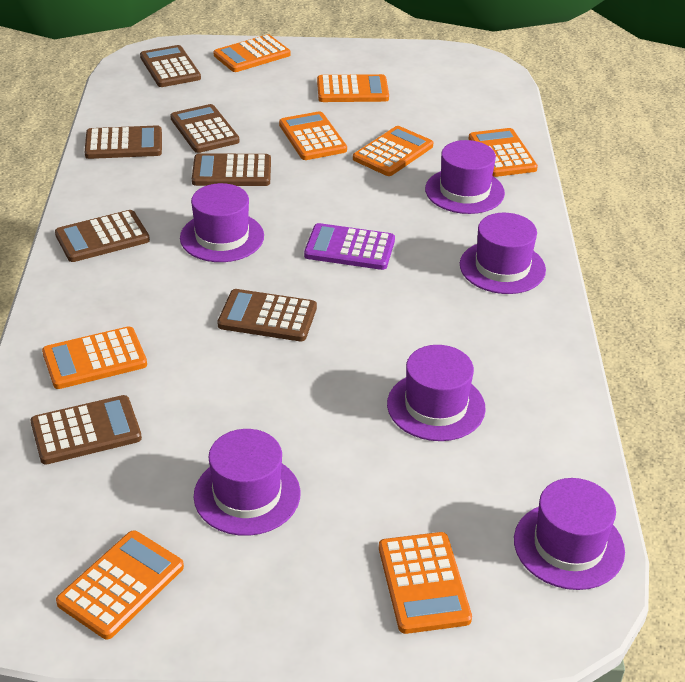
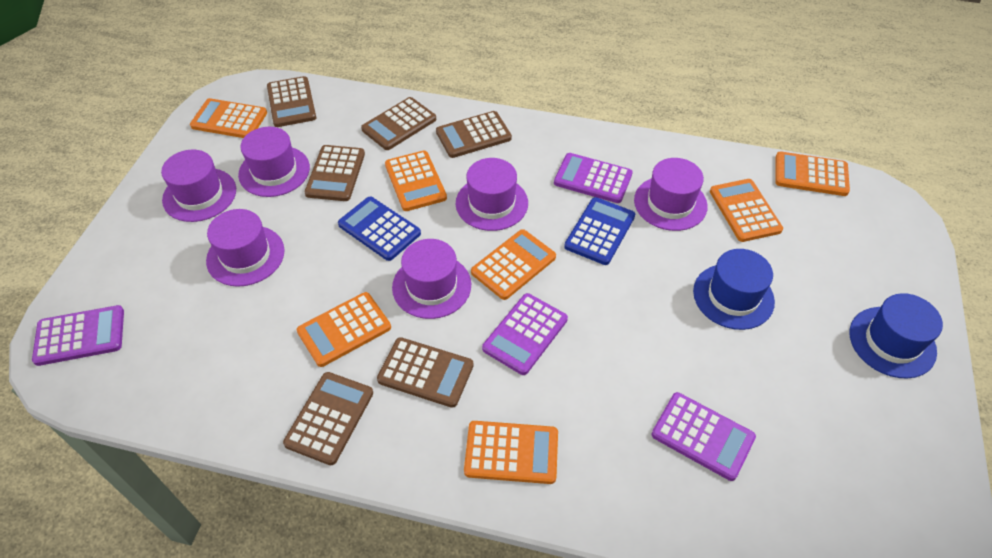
blue calculator: none = 0 -> [338,197,421,261] [564,197,635,265] = 2
blue hat: none = 0 -> [693,249,775,330] [850,293,943,379] = 2
brown calculator: [30,395,142,465] [55,210,150,262] [85,125,162,159] [140,45,201,87] [170,104,240,153] [192,153,271,186] [217,289,317,341] = 7 -> [267,76,316,127] [283,372,373,465] [305,145,365,201] [361,97,436,150] [377,337,474,408] [436,111,512,158] = 6
orange calculator: [42,326,147,389] [56,530,184,639] [214,34,290,72] [279,111,347,160] [317,74,389,102] [353,126,433,176] [379,532,472,634] [469,128,538,177] = 8 -> [190,98,267,138] [297,292,391,367] [385,151,447,211] [464,421,558,484] [471,229,556,300] [710,179,783,242] [775,152,850,196] = 7
purple calculator: [304,223,395,270] = 1 -> [32,305,124,366] [482,293,568,375] [554,153,633,203] [652,392,756,481] = 4

